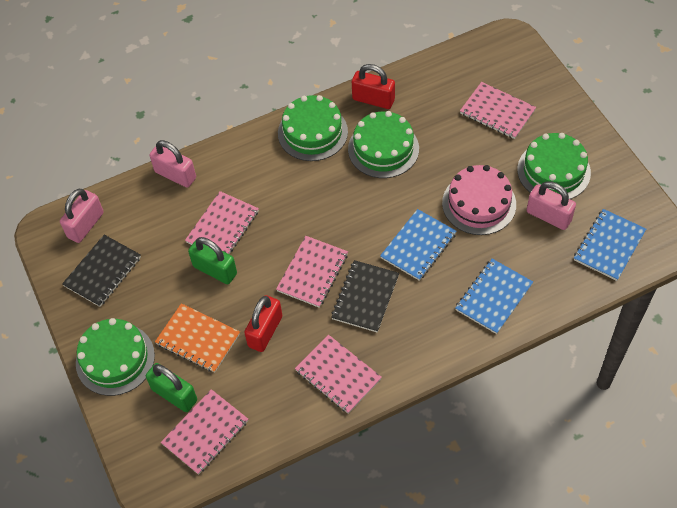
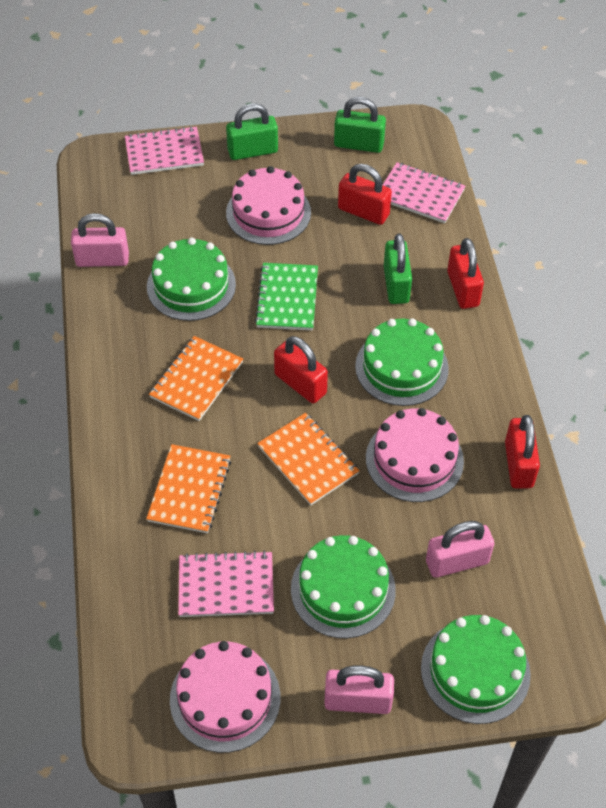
black notebook: [62,235,141,307] [331,260,399,333] = 2 -> none = 0
blue notebook: [380,209,457,281] [455,259,533,334] [574,209,646,281] = 3 -> none = 0
green notebook: none = 0 -> [255,263,318,330] = 1
green padlock: [146,363,197,412] [188,237,237,284] = 2 -> [226,103,278,160] [334,97,386,153] [384,234,412,304] = 3
orange notebook: [155,303,240,373] = 1 -> [146,444,231,533] [149,336,243,421] [257,413,360,505] = 3
pink cake: [442,165,516,235] = 1 -> [170,641,280,753] [226,166,311,245] [366,408,464,502] = 3
pink notebook: [161,389,248,475] [185,191,259,254] [276,236,348,308] [295,335,382,414] [460,82,536,139] = 5 -> [125,126,204,175] [178,551,274,617] [383,162,465,223] = 3
red padlock: [244,295,282,352] [352,64,395,109] = 2 -> [274,336,328,403] [338,164,392,225] [447,238,484,309] [505,415,540,489] = 4

